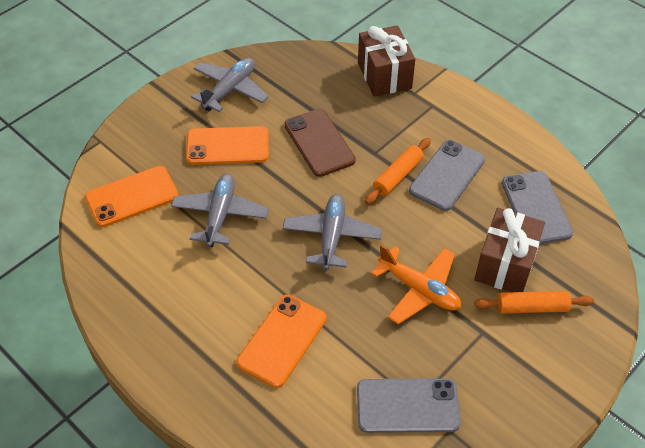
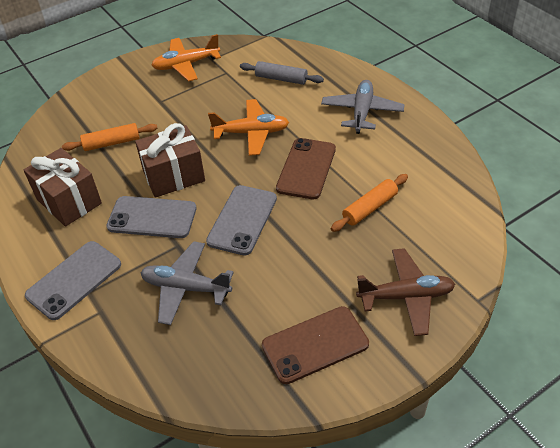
brown phone: [284,109,356,177] = 1 -> [262,306,369,384] [276,138,336,199] = 2
brown plane: none = 0 -> [356,248,455,336] = 1
grey plane: [171,174,269,247] [191,58,269,112] [283,194,382,270] = 3 -> [140,241,234,325] [321,80,405,134] = 2
grey rolling pin: none = 0 -> [240,61,324,85] = 1
orange phone: [85,166,179,227] [186,126,269,165] [237,295,326,388] = 3 -> none = 0
orange plane: [371,244,461,324] = 1 -> [151,34,221,82] [208,99,289,156] = 2

